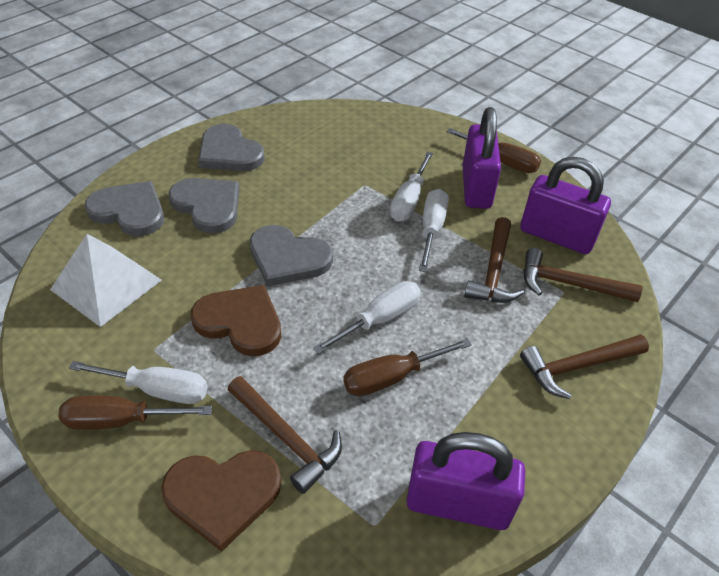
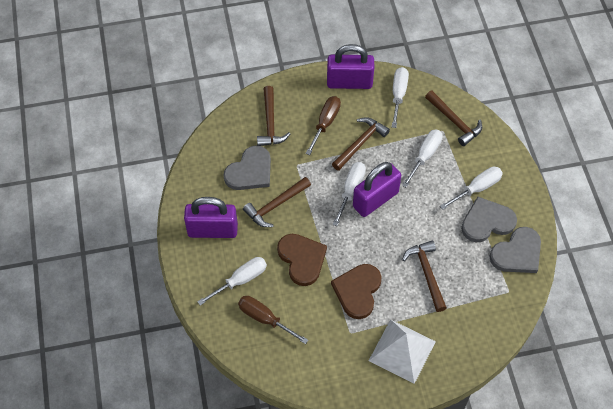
brown hammer: [228,376,342,494] [464,217,524,303] [520,335,649,399] [523,248,642,302] = 4 -> [243,177,311,227] [257,86,290,146] [332,117,390,171] [402,240,447,312] [425,91,482,146] = 5
brown screwdriver: [58,395,212,430] [343,338,472,396] [447,128,541,173] = 3 -> [238,296,308,344] [305,96,341,155] = 2
grey heart: [84,181,164,236] [169,178,239,234] [198,124,265,171] [250,225,333,286] = 4 -> [223,145,271,190] [461,196,517,242] [489,227,541,273] = 3
white screwdriver: [69,361,208,404] [313,281,421,354] [390,152,433,222] [419,189,449,272] = 4 -> [197,257,267,305] [333,162,366,226] [392,67,409,128] [402,129,443,188] [440,167,503,210] = 5

